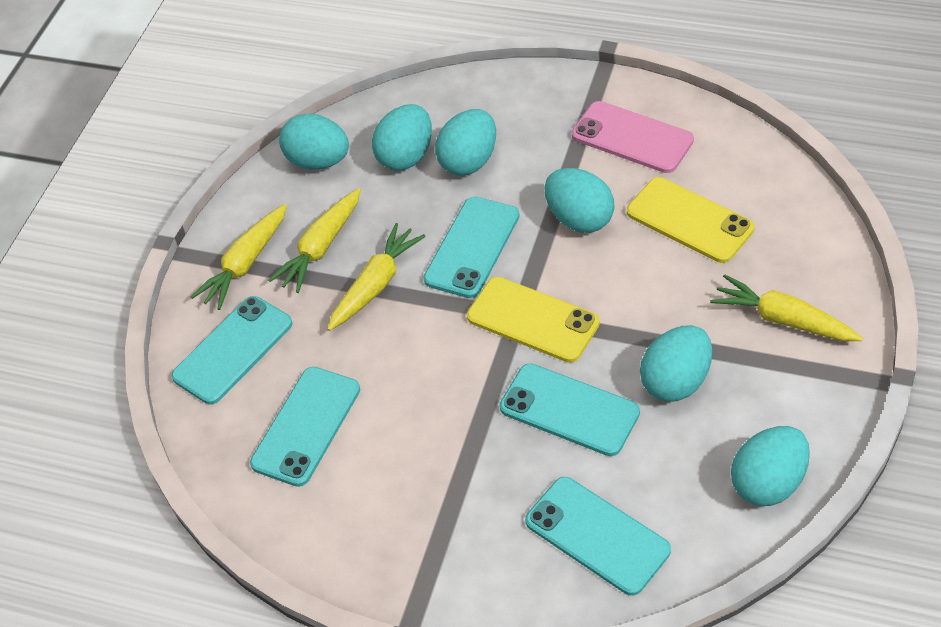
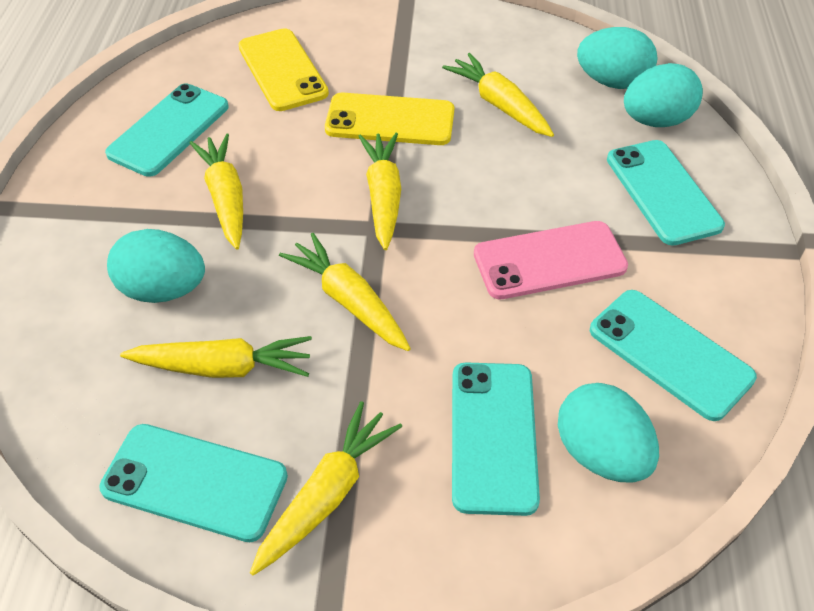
turquoise egg: [279,114,349,169] [372,104,432,171] [435,109,496,175] [544,168,615,233] [640,325,712,402] [731,426,810,506] = 6 -> [107,229,205,303] [558,383,659,482] [577,27,658,89] [624,63,703,127] = 4
yellow carrot: [191,204,287,310] [268,188,361,293] [328,223,426,331] [710,274,863,341] = 4 -> [120,336,312,378] [189,133,243,250] [250,401,402,576] [279,233,411,351] [358,133,401,250] [442,53,554,137] = 6

